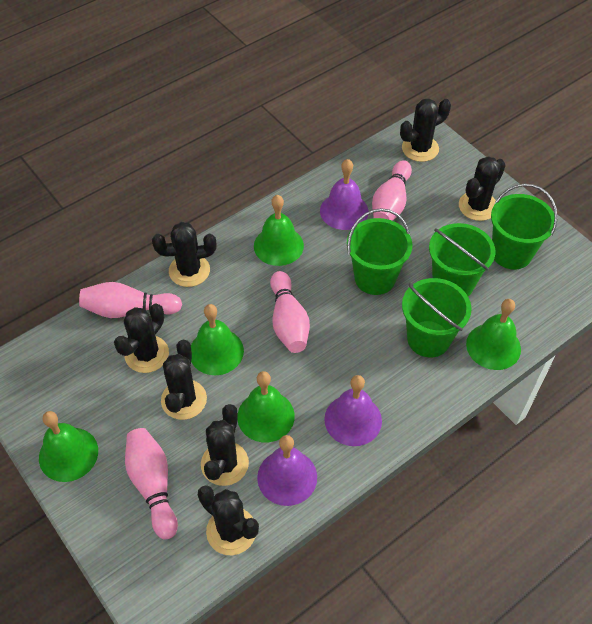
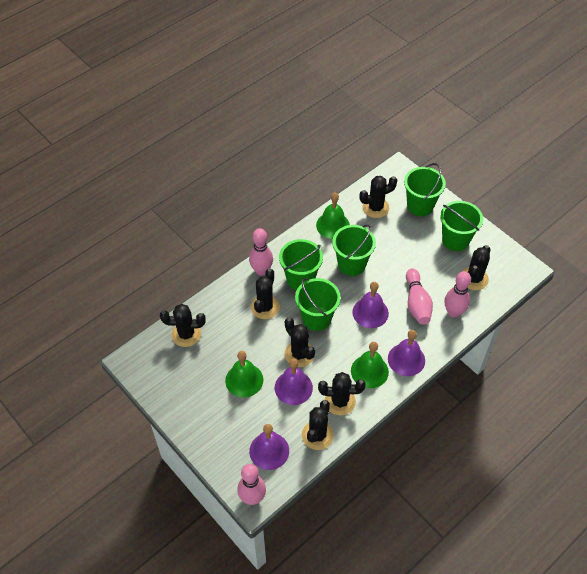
green bell: [39,411,98,482] [191,304,244,375] [237,371,295,442] [254,195,304,266] [466,299,521,370] = 5 -> [225,351,263,397] [316,192,350,239] [351,342,389,388] = 3
green bucket: [347,208,412,295] [402,278,472,357] [429,223,495,296] [491,184,558,269] = 4 -> [279,239,323,290] [295,278,341,331] [332,225,376,276] [404,163,446,216] [440,201,483,251] = 5
purple bell: [257,435,317,506] [320,159,368,230] [324,375,382,446] = 3 -> [249,424,289,470] [275,359,313,405] [352,282,389,328] [388,330,425,376] = 4

